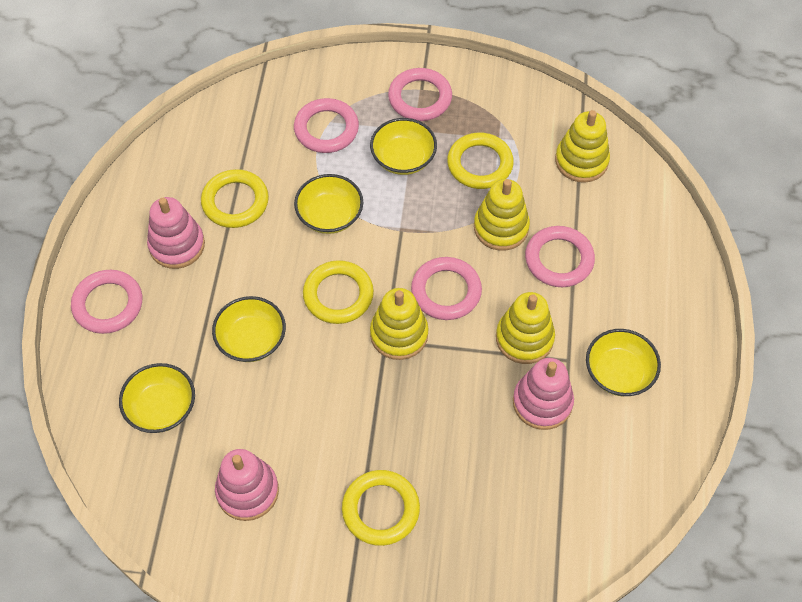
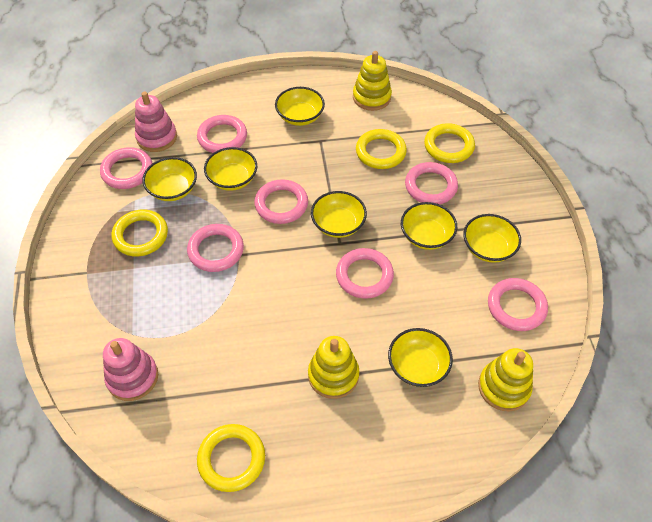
pink ring: [71,270,142,334] [294,98,359,153] [388,68,452,121] [411,257,482,320] [525,226,595,287] = 5 -> [100,147,152,189] [187,224,244,272] [197,115,247,153] [254,179,308,224] [336,248,394,299] [405,162,458,204] [488,278,548,331] = 7
pink stacking toy: [147,197,205,269] [215,449,279,521] [513,358,574,430] = 3 -> [103,338,158,401] [135,92,177,152] = 2
yellow bowl: [119,363,195,433] [212,296,286,362] [294,174,363,234] [370,118,437,175] [586,329,661,396] = 5 -> [142,157,197,201] [204,147,257,191] [275,87,325,126] [311,191,367,238] [388,328,453,387] [401,202,457,250] [463,214,521,263] = 7
yellow stacking toy: [370,288,429,360] [474,179,530,251] [496,292,555,364] [555,110,610,183] = 4 -> [308,336,360,399] [353,51,392,111] [478,348,533,411] = 3

